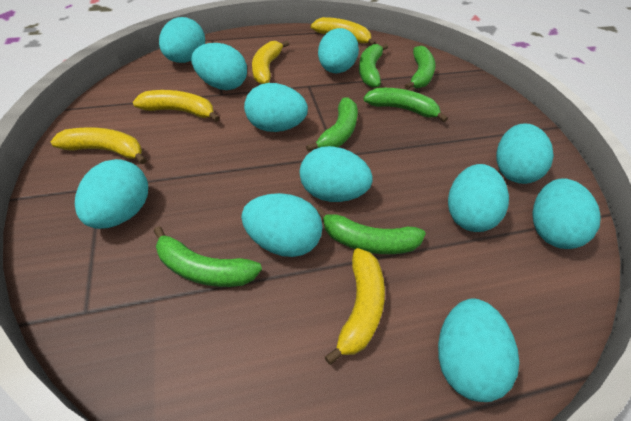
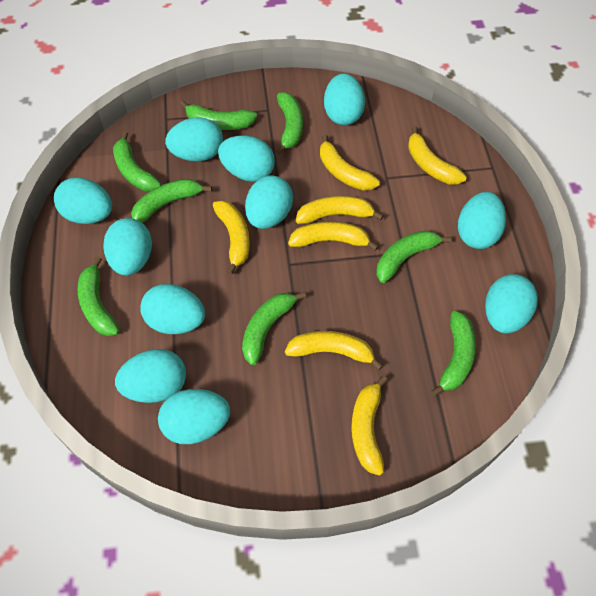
green banana: [154,226,262,287] [306,97,358,152] [316,207,426,254] [359,44,388,88] [363,88,448,122] [405,46,436,90] = 6 -> [78,256,120,336] [113,132,161,191] [131,179,212,223] [180,100,257,130] [242,292,306,365] [276,92,303,155] [376,230,452,283] [431,311,476,397] = 8
yellow banana: [50,127,147,164] [133,90,220,122] [252,41,289,84] [311,17,376,45] [325,248,385,365] = 5 -> [213,201,250,275] [285,331,383,370] [288,221,378,251] [296,196,384,224] [320,134,380,191] [351,376,387,476] [408,126,467,185] = 7

